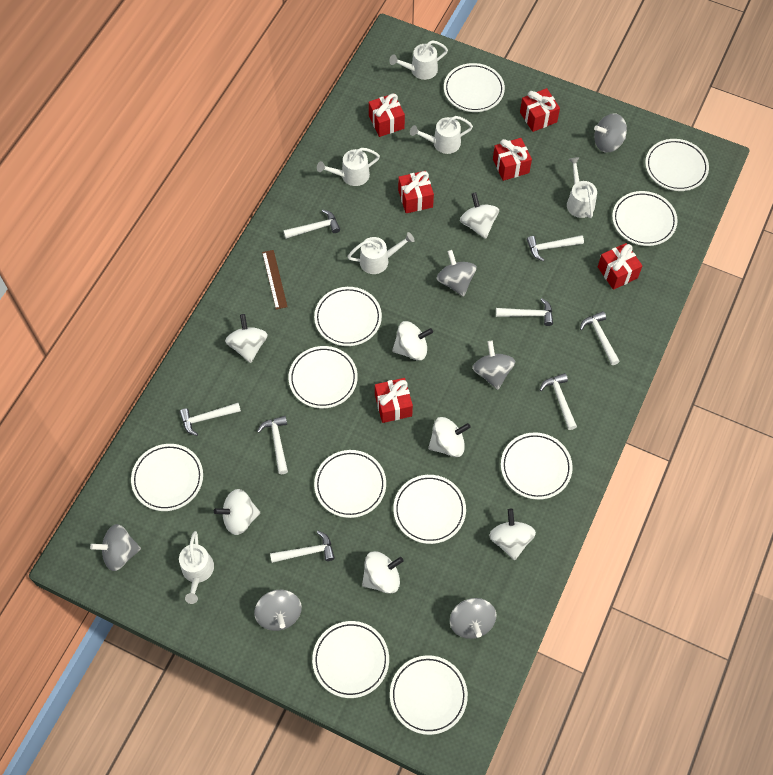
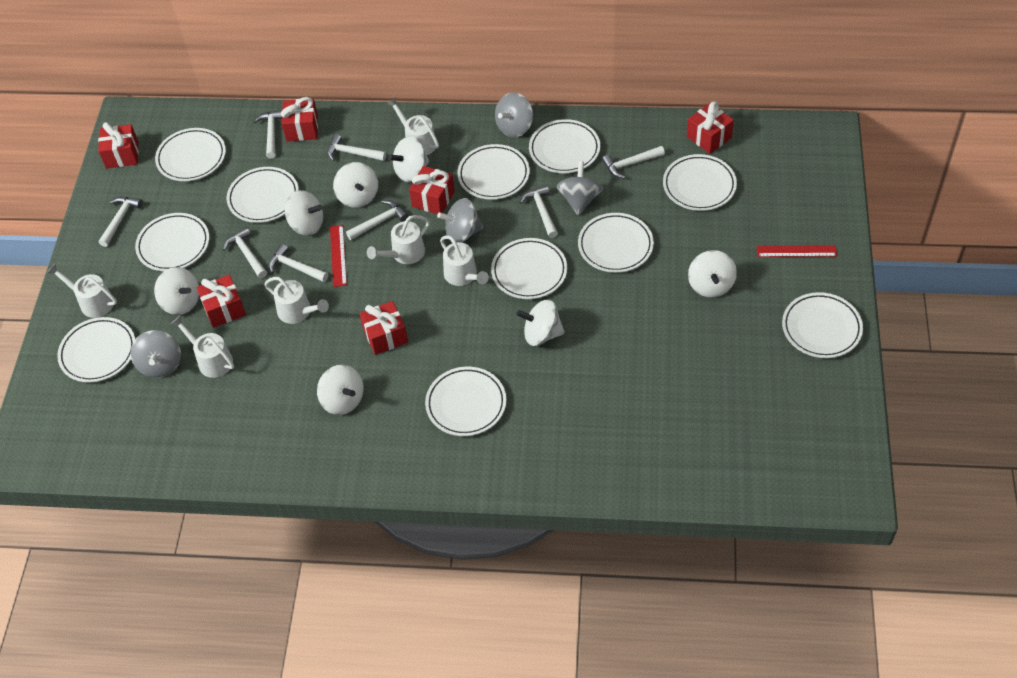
brown ruler: [262,250,288,310] = 1 -> none = 0
grey spinning top: [90,524,141,571] [254,590,302,631] [437,250,477,297] [450,598,496,639] [472,341,515,390] [594,113,627,153] = 6 -> [130,330,181,378] [437,198,483,243] [495,93,533,137] [557,161,603,215] = 4
red ruler: none = 0 -> [330,225,347,287] [757,245,837,257] = 2

